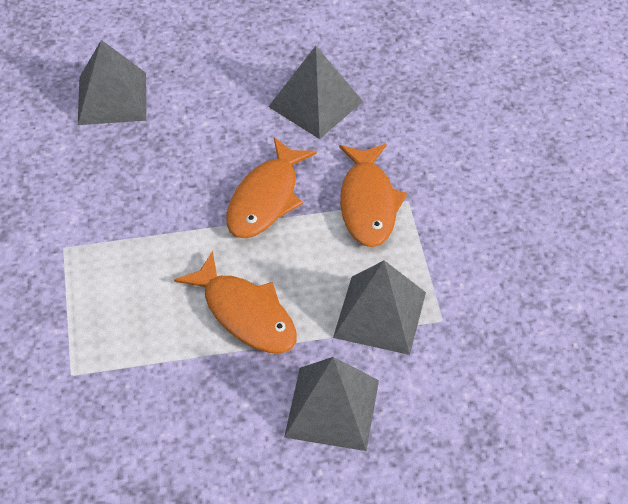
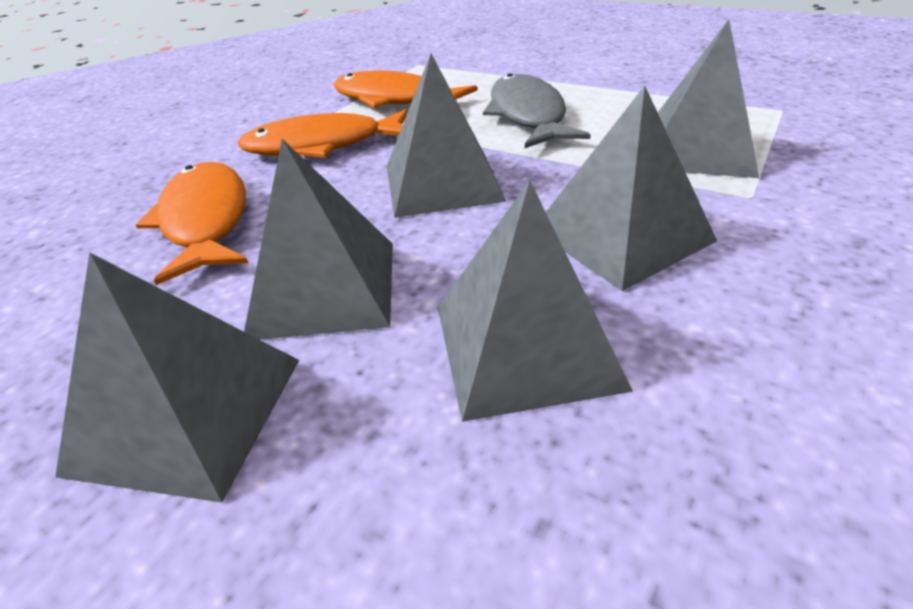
grey fish: none = 0 -> [483,73,591,148] = 1
grey pyramid: [78,40,146,125] [268,46,363,139] [284,357,379,451] [333,260,426,355] = 4 -> [55,252,299,502] [244,139,393,340] [387,54,507,218] [438,180,633,422] [546,86,717,291] [658,19,759,178] = 6

